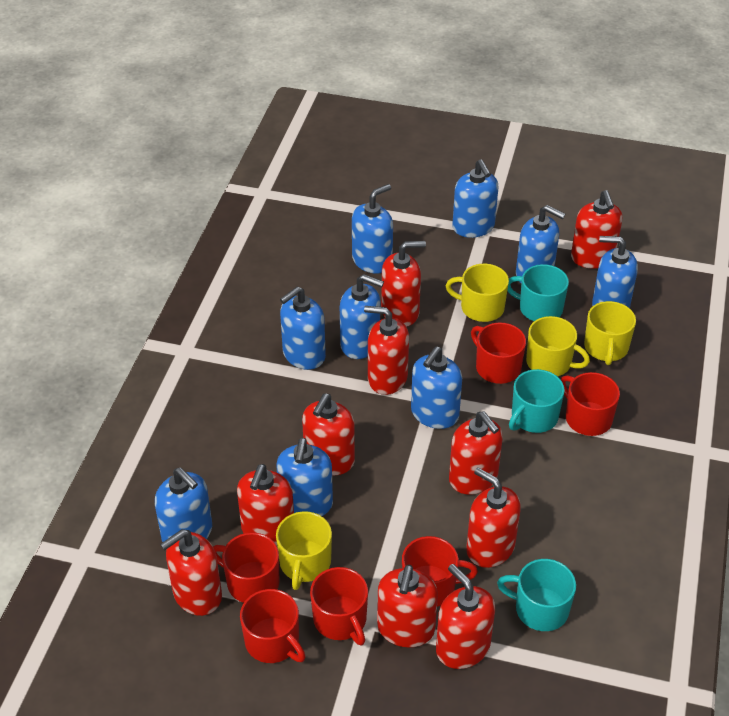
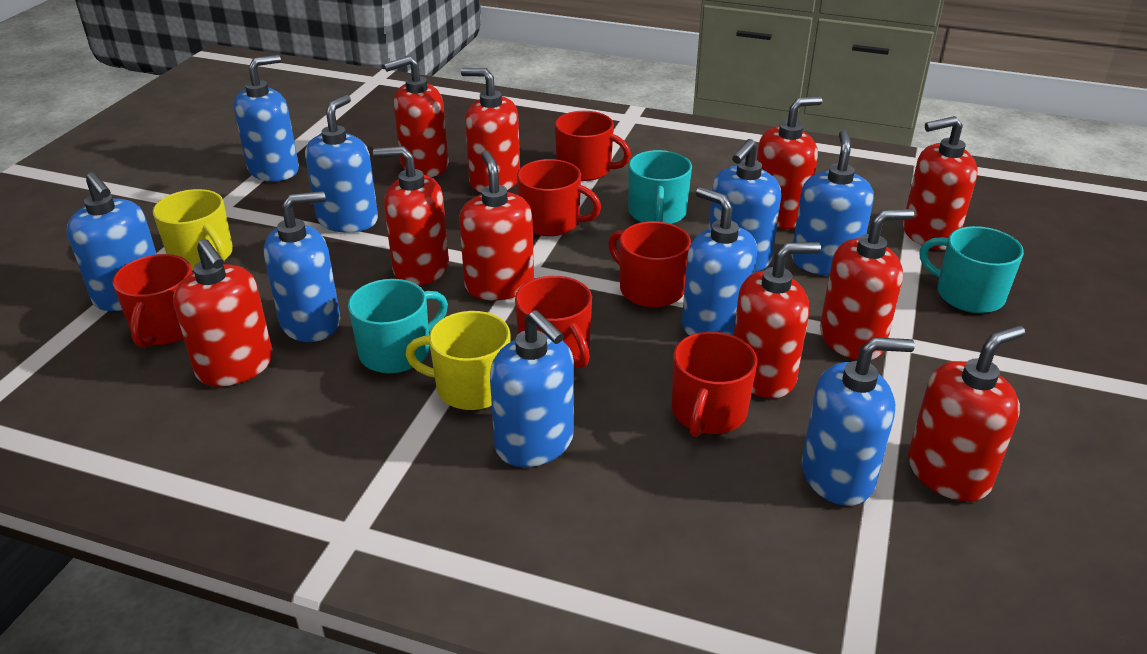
yellow mug: [276,511,332,590] [446,264,509,322] [526,316,590,376] [584,301,636,365] = 4 -> [153,189,233,271] [405,311,510,410] = 2

